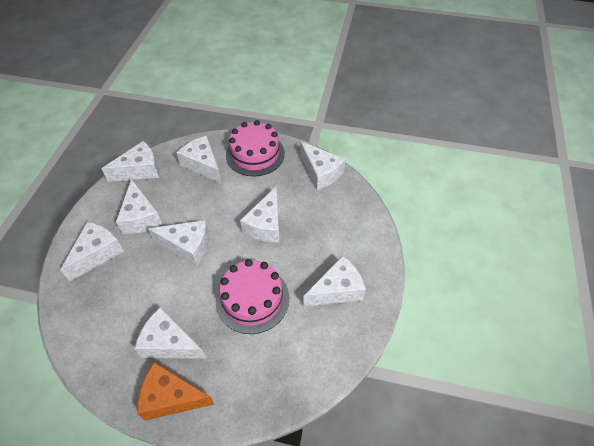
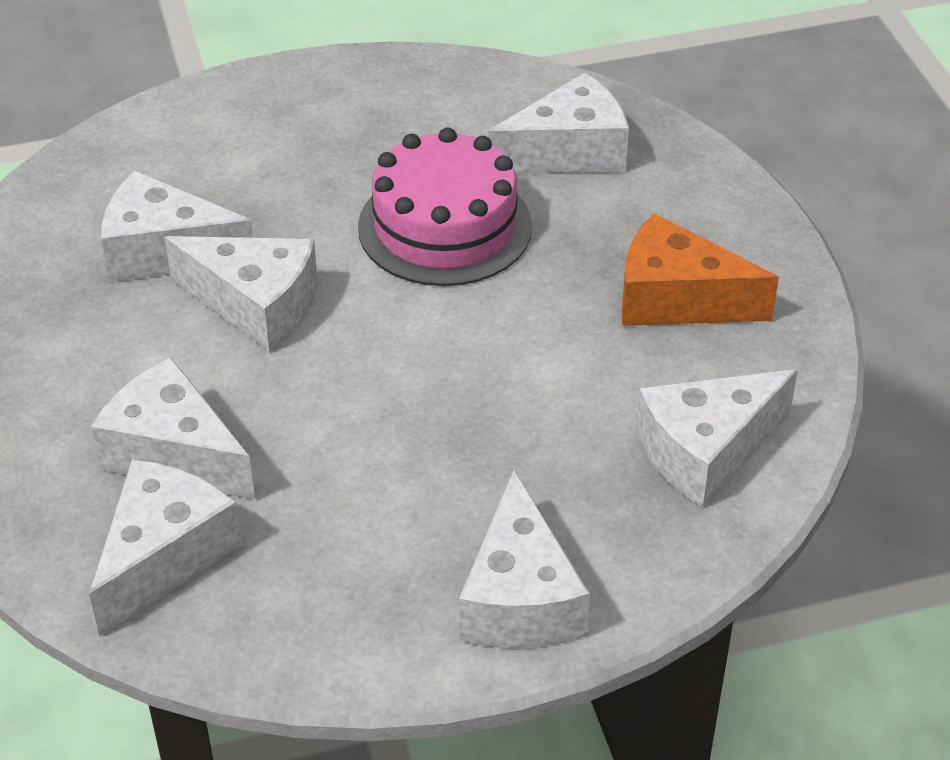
pink cake: [216,259,289,334] [226,120,285,176] = 2 -> [358,127,532,286] = 1
white cheese: [60,222,124,281] [101,141,159,182] [116,179,162,234] [134,307,206,359] [148,220,209,266] [176,136,222,184] [240,186,279,242] [300,141,345,190] [303,255,366,307] = 9 -> [89,459,242,636] [91,357,255,499] [101,171,253,282] [164,236,318,352] [459,470,590,648] [488,72,629,174] [636,369,798,508] = 7

